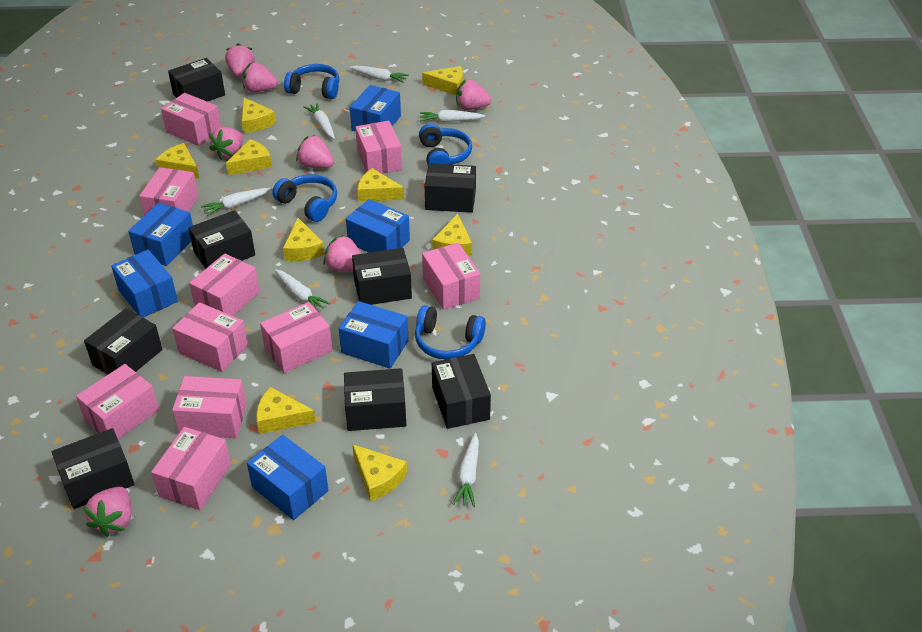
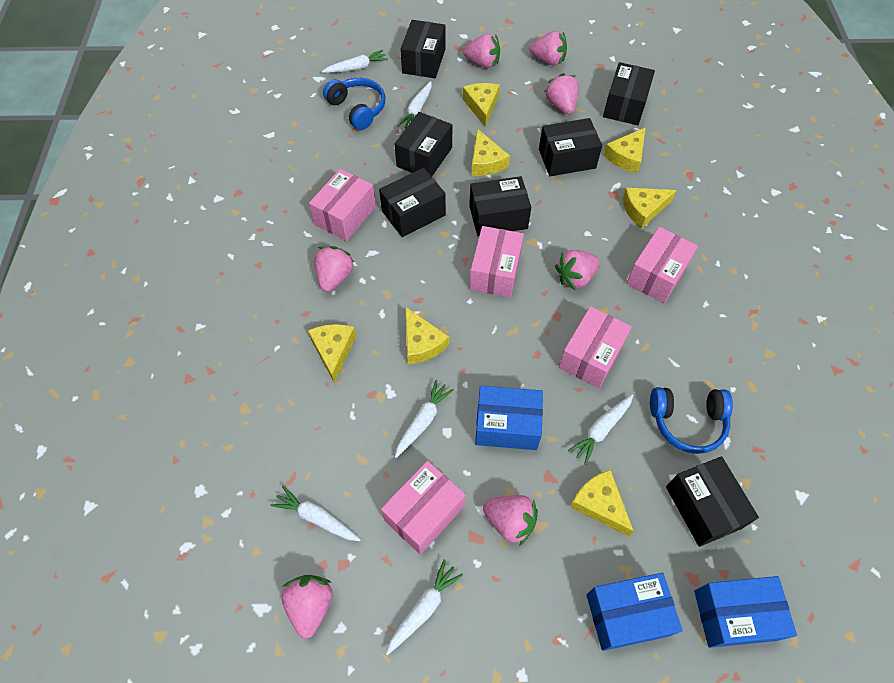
black box: [52,428,135,509] [84,308,162,375] [168,58,225,102] [188,210,255,268] [344,368,406,431] [352,248,412,305] [425,163,476,213] [432,354,491,429] = 8 -> [379,168,446,237] [395,112,452,176] [400,20,445,78] [469,176,531,236] [539,118,602,176] [603,62,655,125] [666,456,759,547] = 7
blue box: [111,250,178,318] [128,203,193,266] [247,435,329,520] [339,301,409,369] [346,199,410,253] [350,85,401,132] = 6 -> [475,386,543,450] [587,573,683,651] [694,576,797,648] = 3
blue headphones: [272,174,337,222] [284,64,339,99] [415,305,486,360] [419,124,472,165] = 4 -> [323,78,385,130] [650,387,733,454] = 2
pink box: [76,364,159,439] [139,167,199,216] [151,427,231,510] [161,93,221,146] [172,302,248,372] [172,376,247,438] [189,253,260,316] [260,302,333,373] [355,121,402,174] [422,243,480,310] = 10 -> [309,169,376,241] [381,461,465,555] [470,226,524,298] [559,306,632,389] [626,227,698,303] = 5
yellow cheese: [156,143,199,179] [226,139,272,175] [242,97,276,133] [256,387,316,434] [283,218,325,261] [352,444,407,501] [357,168,404,202] [422,66,463,95] [432,214,472,256] = 9 -> [308,324,356,383] [405,307,449,364] [463,83,500,127] [472,129,510,176] [570,470,633,536] [603,127,646,173] [622,188,676,229] = 7

